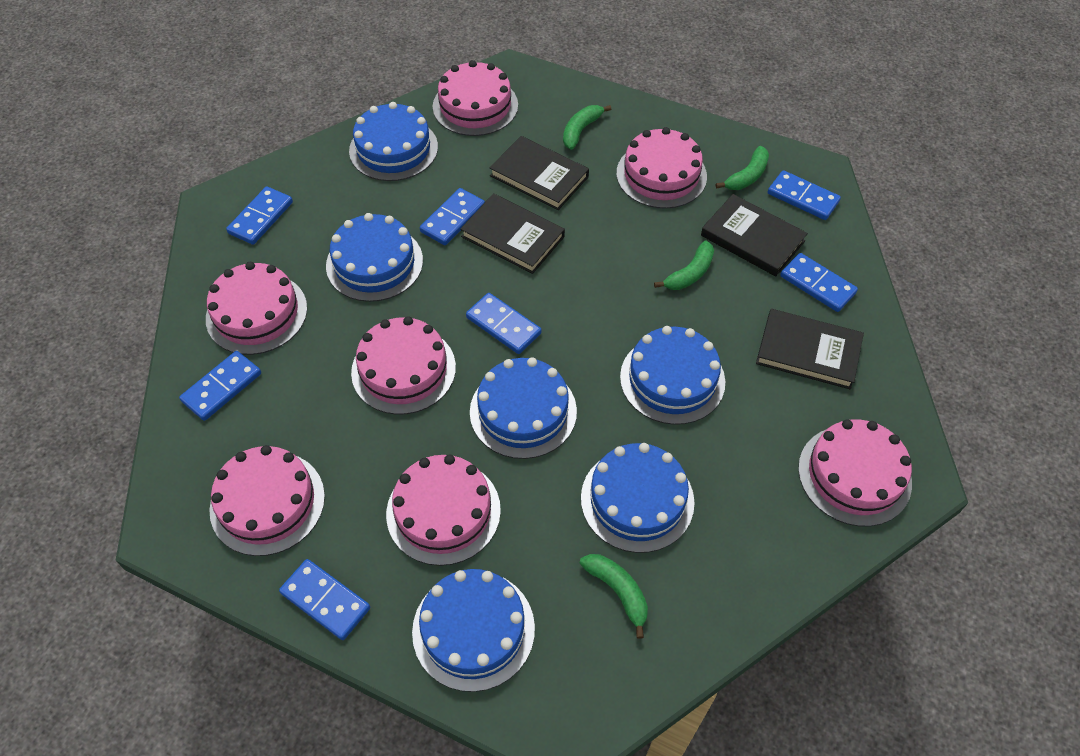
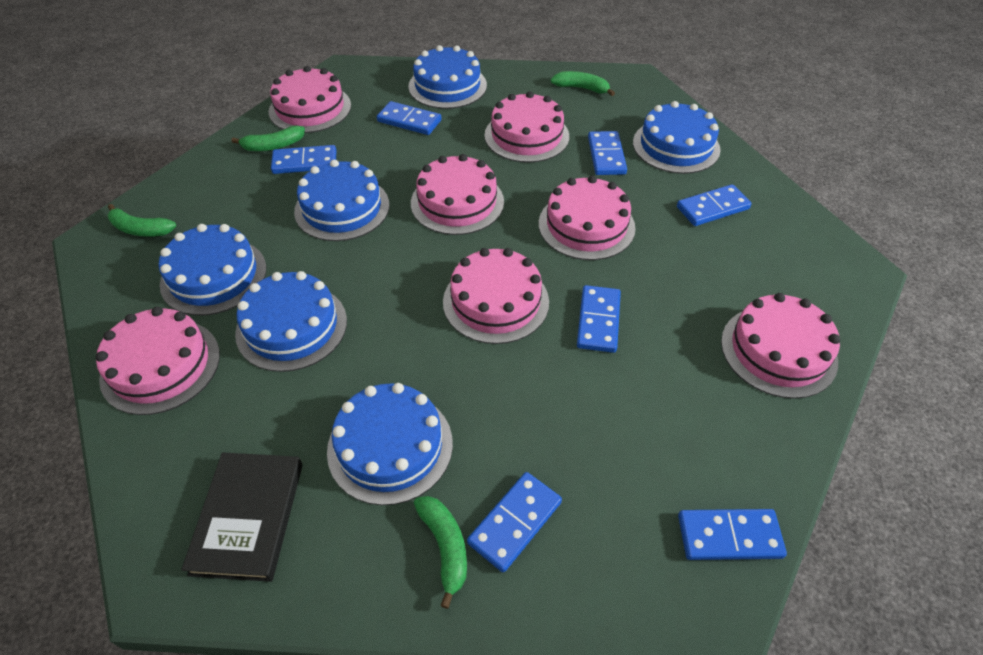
black book: [460,193,565,274] [489,136,589,210] [701,194,808,276] [756,309,864,389] = 4 -> [181,453,303,582] = 1

